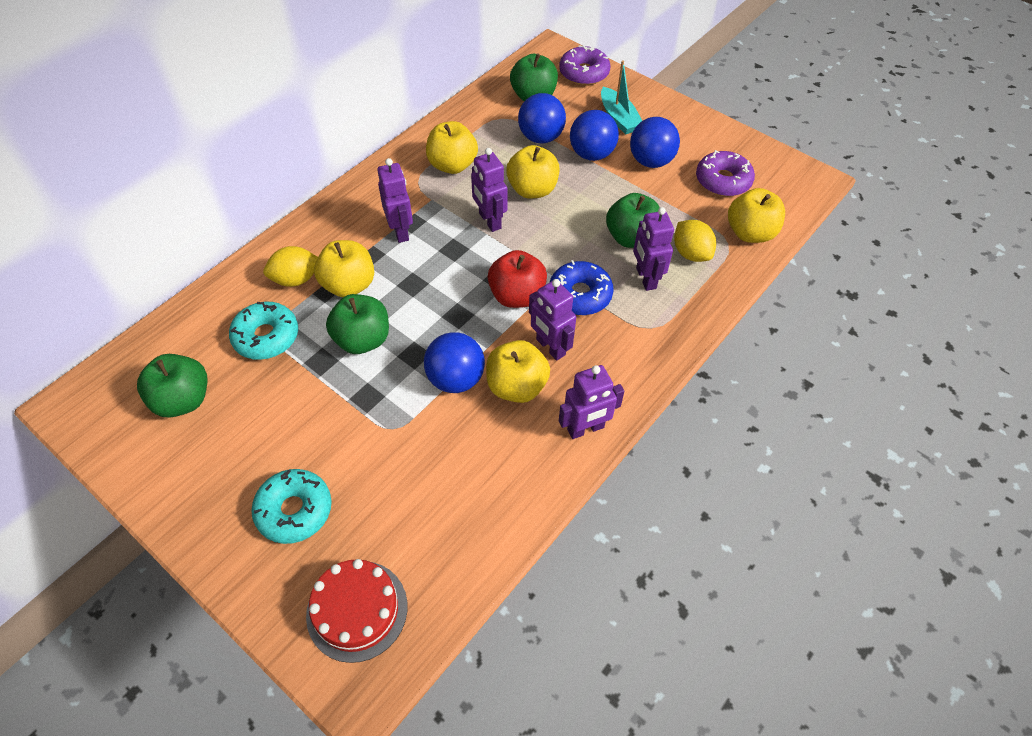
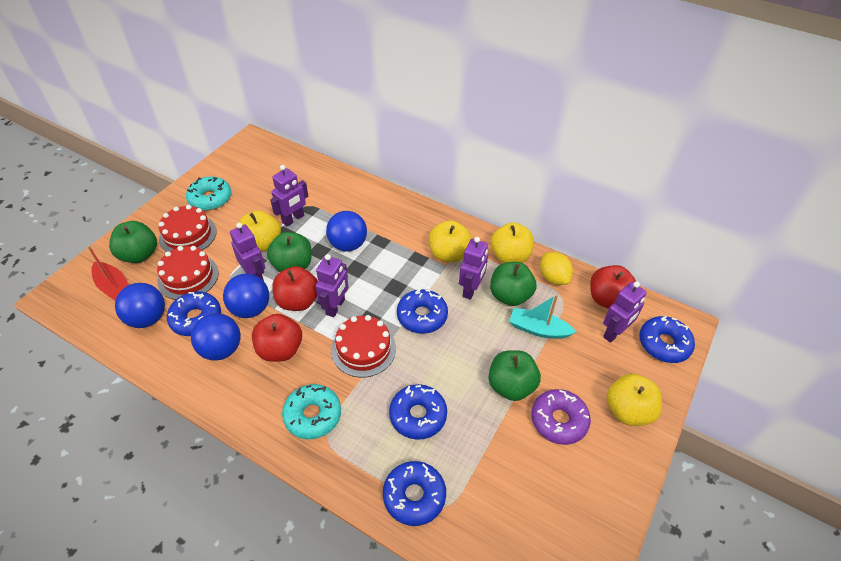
blue donut: [549,260,614,315] = 1 -> [167,292,221,336] [383,461,446,526] [389,384,447,440] [397,288,448,334] [639,315,695,363] = 5
purple donut: [559,45,610,85] [696,150,755,196] = 2 -> [531,389,591,445] = 1
red apple: [488,250,547,308] = 1 -> [252,314,302,362] [272,266,318,311] [590,265,636,309] = 3
red boat: none = 0 -> [87,245,129,301] = 1
red cake: [306,559,407,663] = 1 -> [157,246,219,300] [159,205,217,252] [331,315,396,378] = 3
yellow apple: [314,240,374,297] [426,121,478,174] [486,340,550,403] [506,145,560,199] [728,188,785,243] = 5 -> [239,210,281,252] [429,220,472,262] [491,222,534,263] [607,374,662,426] = 4
yellow lemon: [263,246,318,287] [674,220,716,262] = 2 -> [540,252,573,285] = 1

